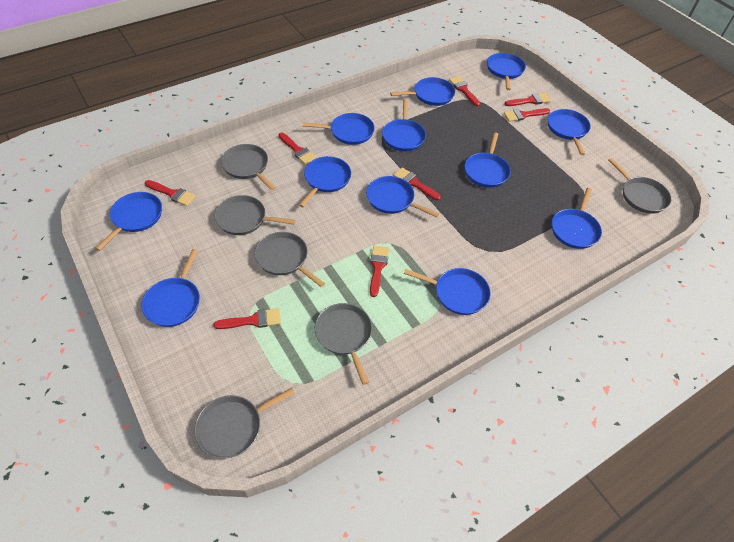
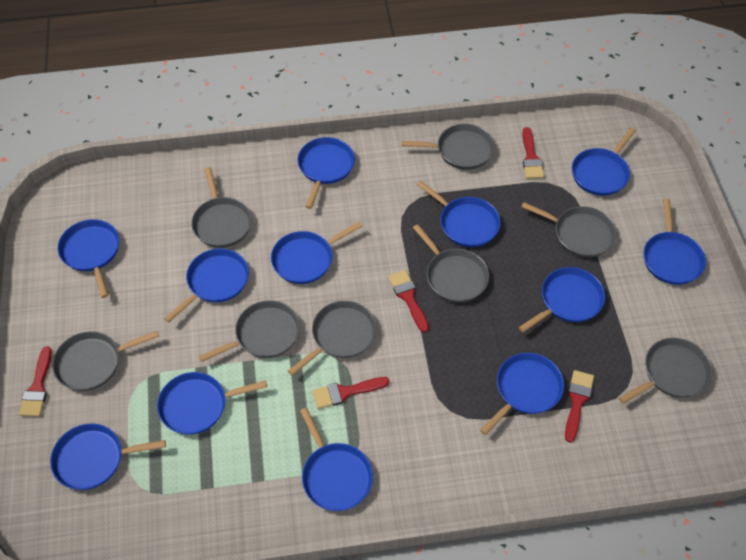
grey pan: [194,388,295,459] [214,195,295,235] [221,144,276,190] [255,232,325,287] [315,303,372,385] [608,158,671,214] = 6 -> [52,331,159,391] [191,167,252,248] [199,300,300,362] [288,301,377,376] [402,124,495,170] [413,224,489,303] [521,202,617,258] [619,338,713,404] = 8
red brush: [145,180,196,206] [214,308,281,329] [279,133,316,165] [370,246,389,297] [393,167,441,200] [449,76,480,106] [504,108,550,122] [505,93,551,106] = 8 -> [19,347,52,417] [312,377,390,409] [388,270,429,332] [522,127,544,179] [565,370,594,443] = 5

